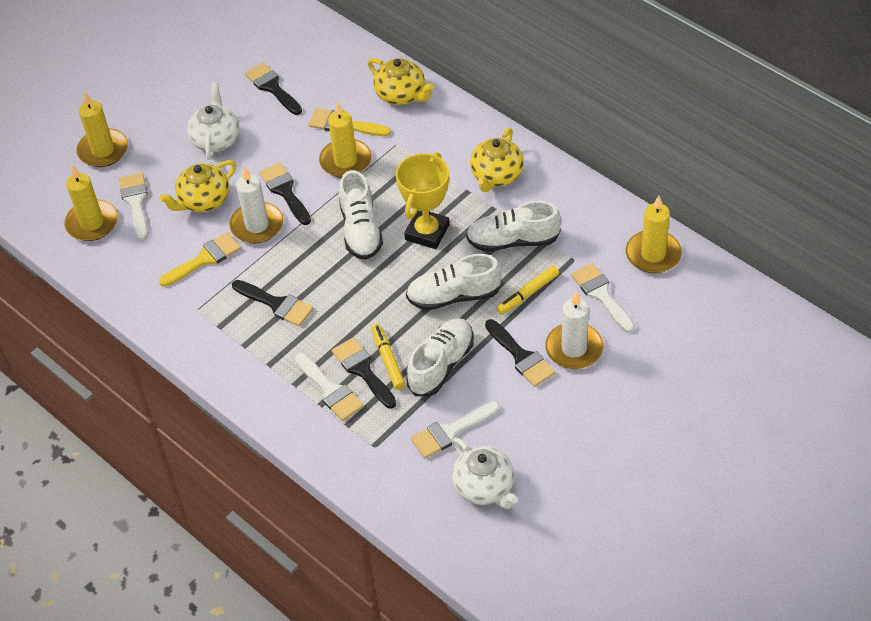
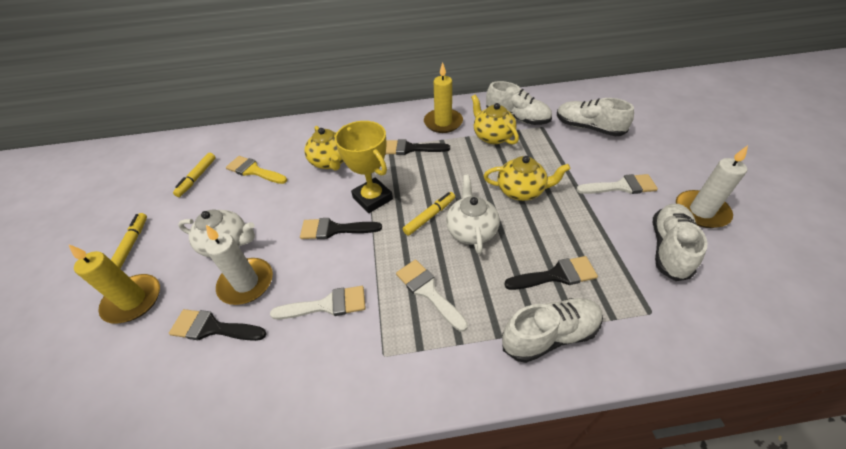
black brush: [232,280,313,326] [245,62,302,115] [259,163,311,225] [332,337,396,409] [485,319,555,387] = 5 -> [169,309,267,341] [300,218,382,239] [385,139,450,155] [504,256,598,290] = 4
white brush: [119,173,148,240] [295,353,364,421] [411,401,500,458] [571,263,635,333] = 4 -> [270,286,365,319] [396,259,468,332] [576,174,658,194] = 3
yellow brush: [159,232,241,287] [308,108,391,136] = 2 -> [226,156,287,184] = 1
yellow candle: [64,165,118,241] [76,91,128,167] [319,101,371,178] [626,196,682,273] = 4 -> [68,244,160,324] [424,62,463,133] = 2
yellow marker: [371,324,406,390] [496,266,559,315] = 2 -> [111,213,147,269] [173,153,216,197] [403,192,455,236] = 3

